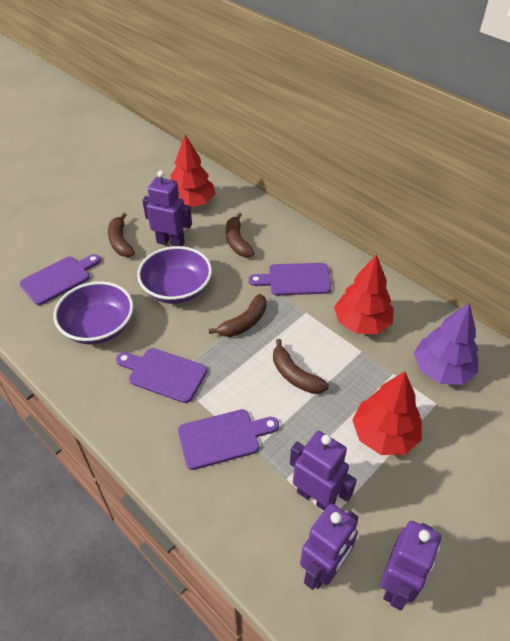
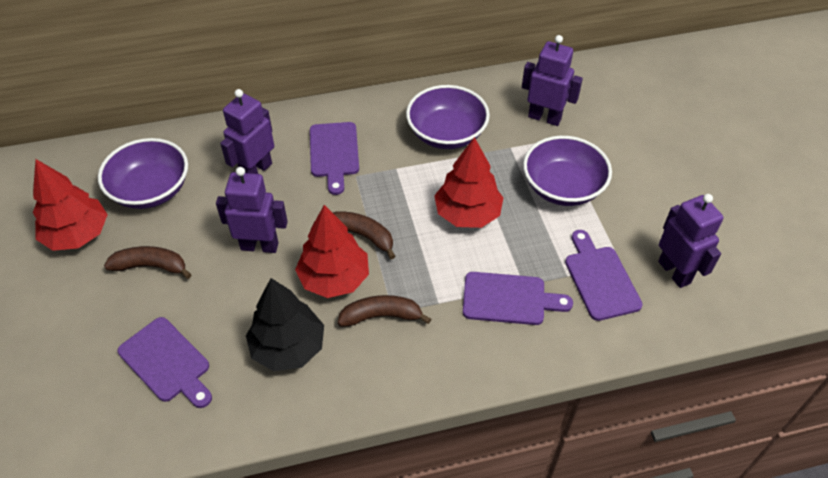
black tree: none = 0 -> [246,278,324,371] = 1
brown banana: [108,213,135,257] [209,294,267,337] [226,213,254,257] [273,339,329,394] = 4 -> [104,246,192,279] [333,211,395,259] [338,295,431,327] = 3
purple bowl: [53,281,134,345] [137,246,212,304] = 2 -> [98,138,188,209] [406,85,490,149] [523,136,612,206] = 3
purple tree: [414,303,478,385] = 1 -> none = 0

